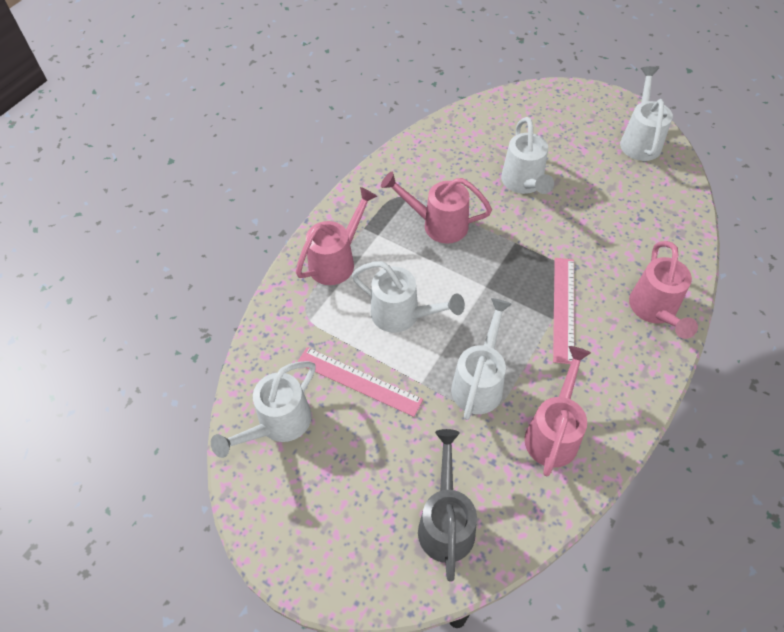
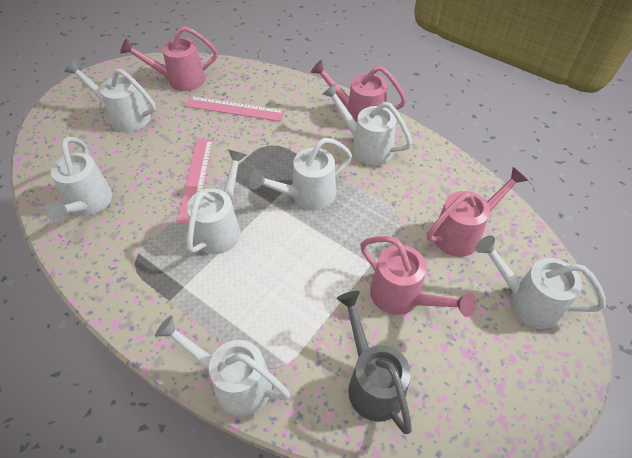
white watering can: [211,361,316,458] [352,261,465,333] [451,298,512,420] [501,117,554,194] [620,66,673,161] = 5 -> [45,137,112,222] [64,59,156,132] [155,316,291,416] [187,149,247,254] [249,138,352,210] [322,83,412,165] [475,235,606,329] = 7

